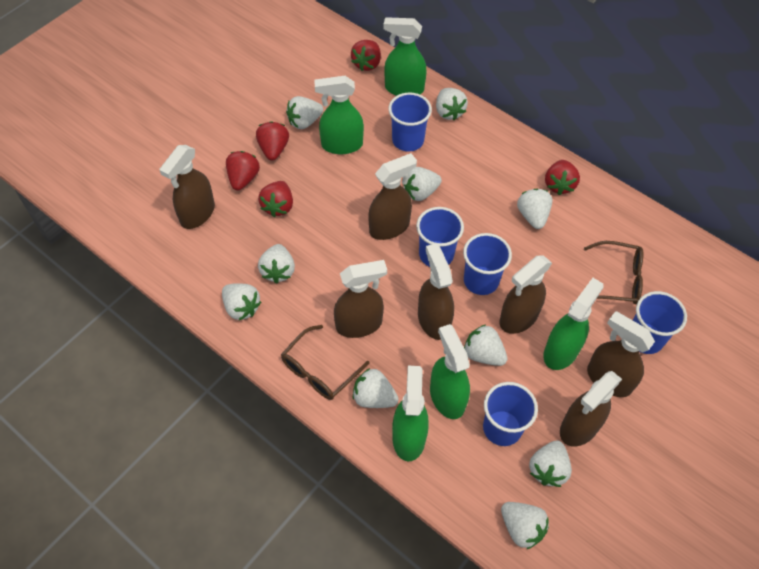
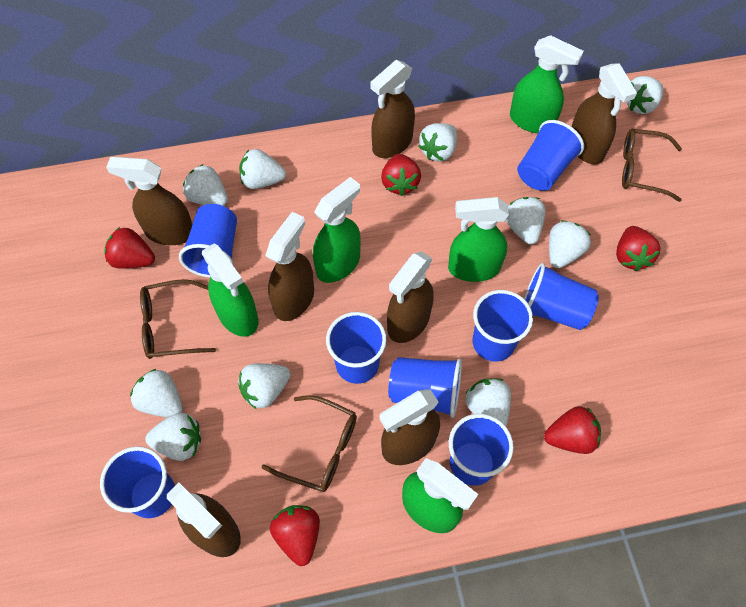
blue cup: [388,93,432,152] [416,207,464,267] [463,233,512,295] [483,382,538,446] [633,291,687,354] = 5 -> [100,446,175,518] [179,204,237,278] [326,312,387,384] [388,357,462,418] [449,414,514,486] [473,290,533,362] [517,120,584,191] [524,263,599,330] = 8
brown glasses: [281,325,370,400] [584,241,643,304] = 2 -> [140,279,216,359] [261,395,357,492] [622,129,682,202] = 3

